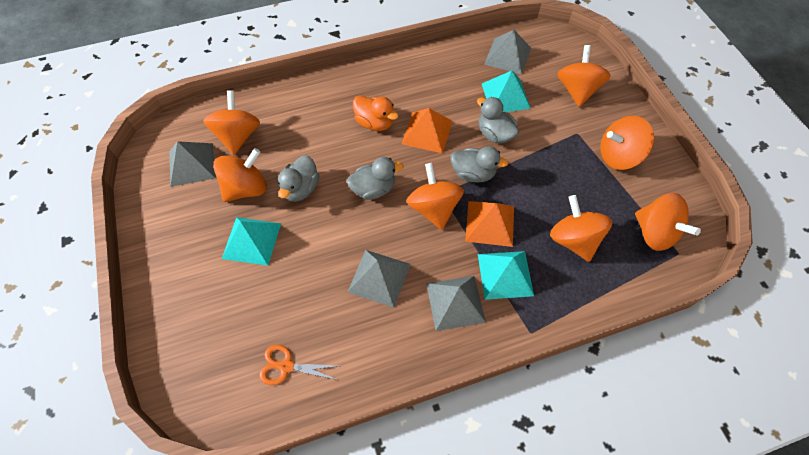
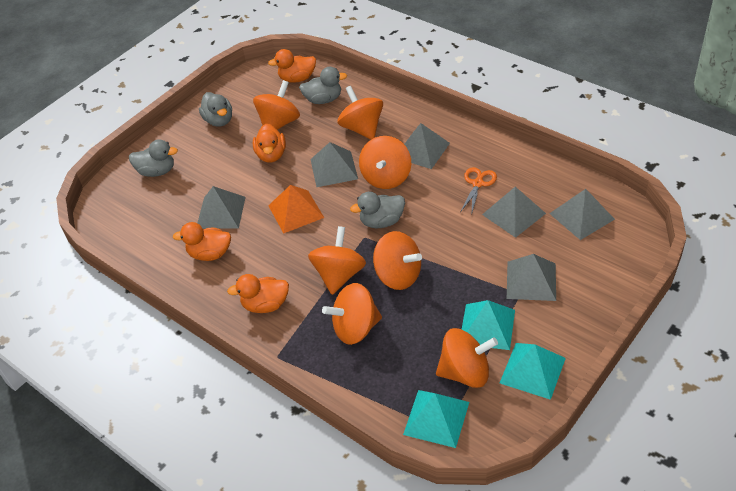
grey pyramid: [169,141,216,187] [348,250,410,308] [426,276,486,331] [484,30,531,74] = 4 -> [198,186,246,229] [310,142,358,187] [404,123,450,169] [482,187,546,238] [507,254,556,301] [549,189,615,240] = 6
orange duck: [353,95,399,131] = 1 -> [173,222,231,261] [227,274,289,313] [253,123,286,163] [268,49,316,83] = 4
orange pyramid: [402,108,453,154] [465,201,514,247] = 2 -> [268,185,324,234] = 1

